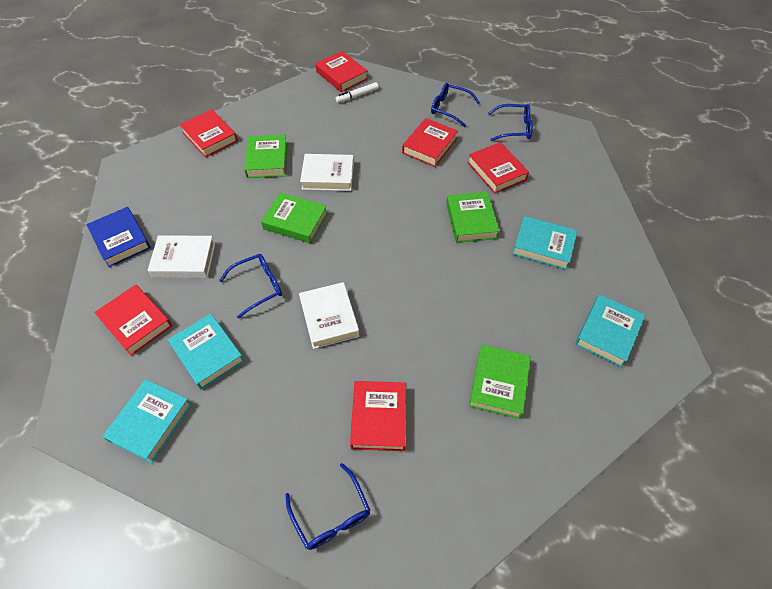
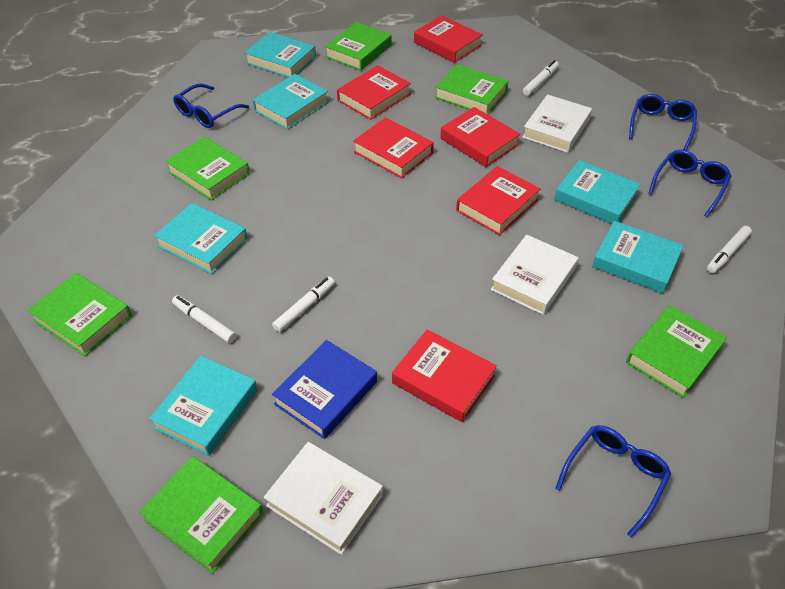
green book: [244,135,287,178] [261,192,328,243] [446,192,499,243] [469,344,531,419] = 4 -> [27,273,132,356] [139,456,264,574] [165,137,250,200] [325,22,392,71] [435,64,508,115] [626,305,727,398] = 6
turquoise book: [102,379,192,463] [168,314,244,390] [512,216,577,270] [575,294,645,367] = 4 -> [149,356,258,456] [154,203,248,274] [245,32,316,78] [253,74,329,129] [554,160,641,224] [592,221,684,294] = 6
white marker: [335,82,379,103] = 1 -> [172,295,236,343] [272,277,335,332] [523,60,559,96] [707,226,752,273] = 4

